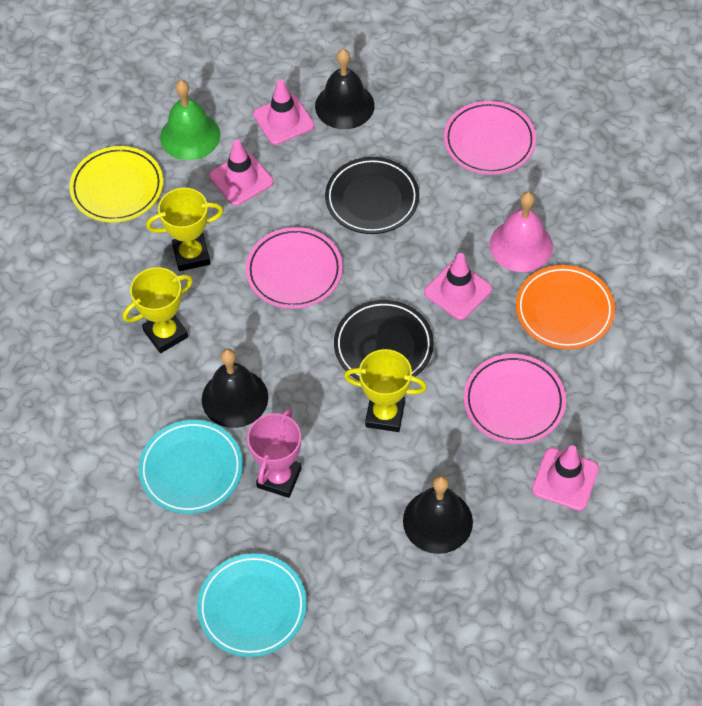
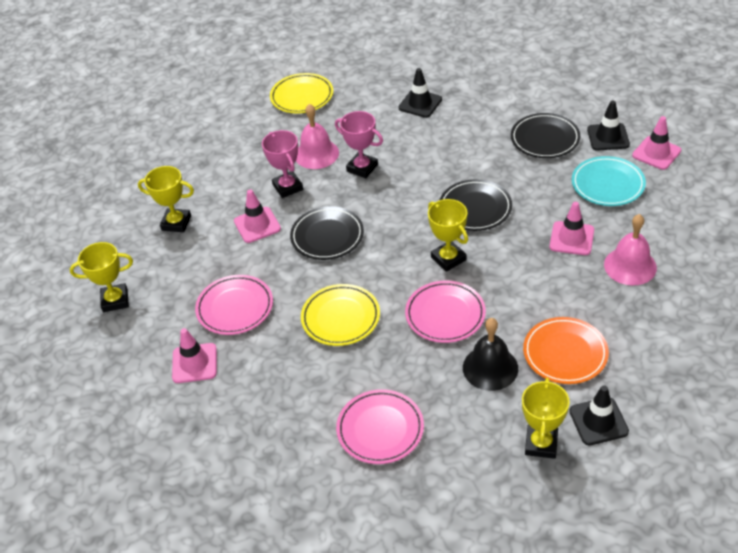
black bell: [202,349,268,428] [315,49,375,129] [403,475,473,554] = 3 -> [463,318,518,391] = 1
black plate: [325,157,419,234] [334,300,434,381] = 2 -> [290,206,364,260] [440,179,512,231] [511,113,580,158] = 3
black traffic cone: none = 0 -> [398,68,442,118] [569,385,629,445] [587,100,630,150] = 3
green bell: [160,80,220,160] = 1 -> none = 0
pink bell: [490,192,553,272] = 1 -> [296,104,339,169] [604,214,657,286] = 2
pink trophy: [247,408,302,498] = 1 -> [262,130,303,198] [335,111,383,178] = 2
turquoise plate: [138,420,243,514] [197,553,307,657] = 2 -> [572,156,646,206] = 1
yellow plate: [69,146,163,222] = 1 -> [270,73,333,114] [301,284,380,346] = 2
yellow trophy: [123,267,193,353] [146,188,223,271] [344,349,427,432] = 3 -> [70,242,133,312] [138,166,194,232] [428,199,468,272] [522,378,569,459] = 4

